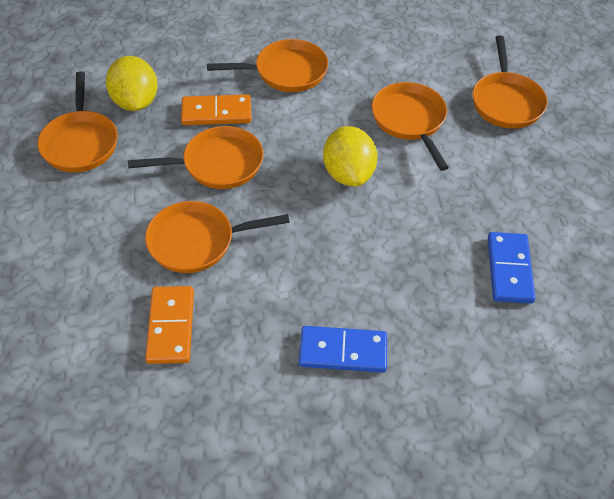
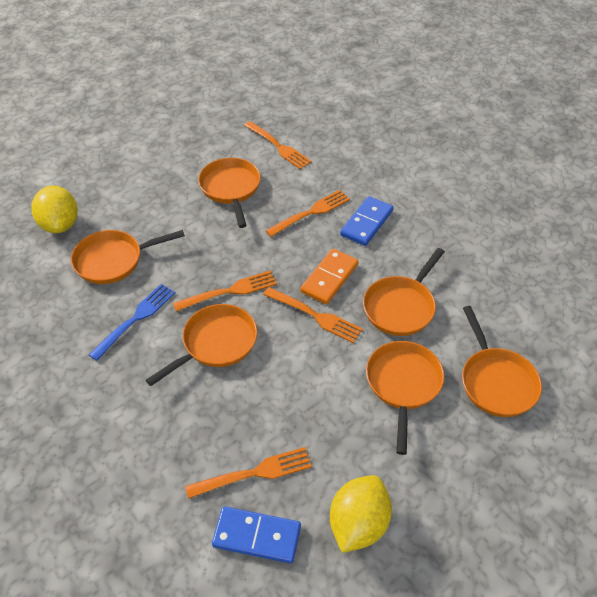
blue fork: none = 0 -> [89,284,175,361] = 1
orange domino: [145,286,194,364] [181,94,251,125] = 2 -> [300,249,359,304] = 1
orange fork: none = 0 -> [173,271,277,312] [185,447,312,499] [244,121,312,169] [263,287,363,343] [266,190,350,237] = 5

